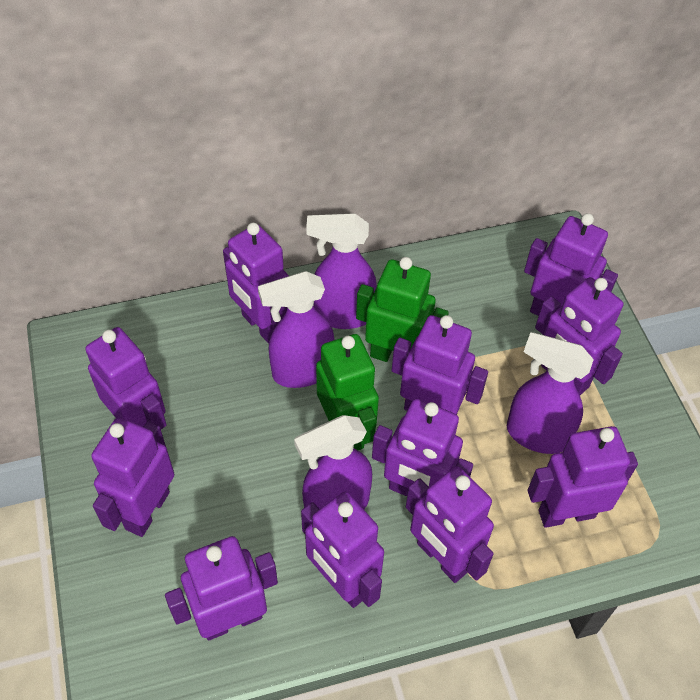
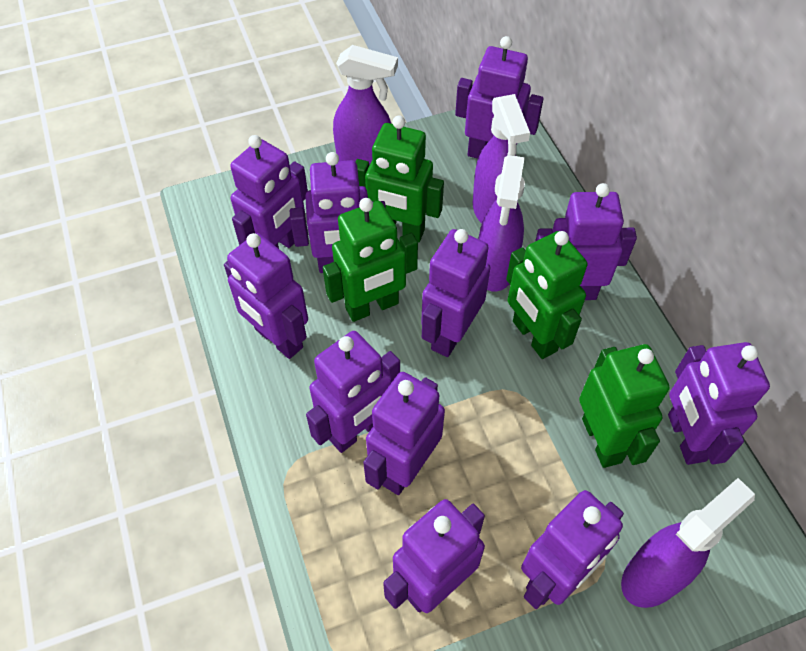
green robot: [316,334,379,450] [356,257,449,362] = 2 -> [323,198,418,322] [355,116,444,242] [506,231,587,359] [579,344,670,468] = 4

